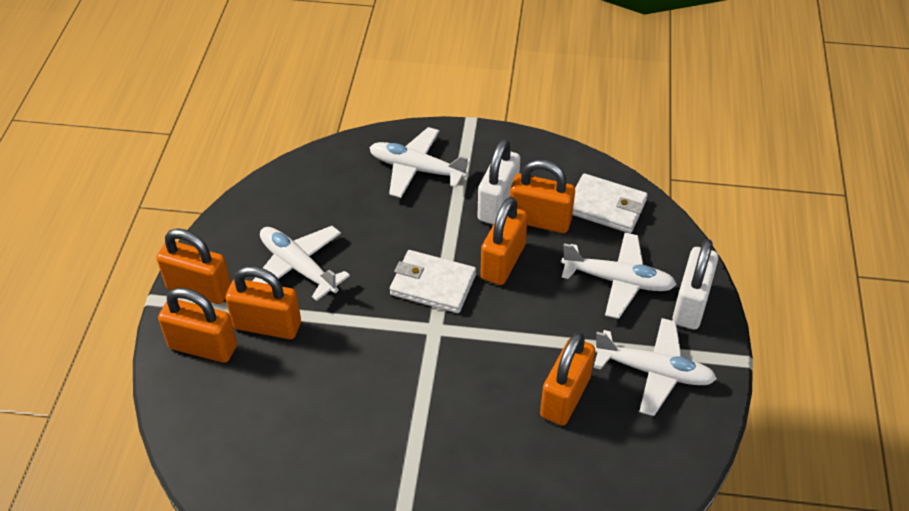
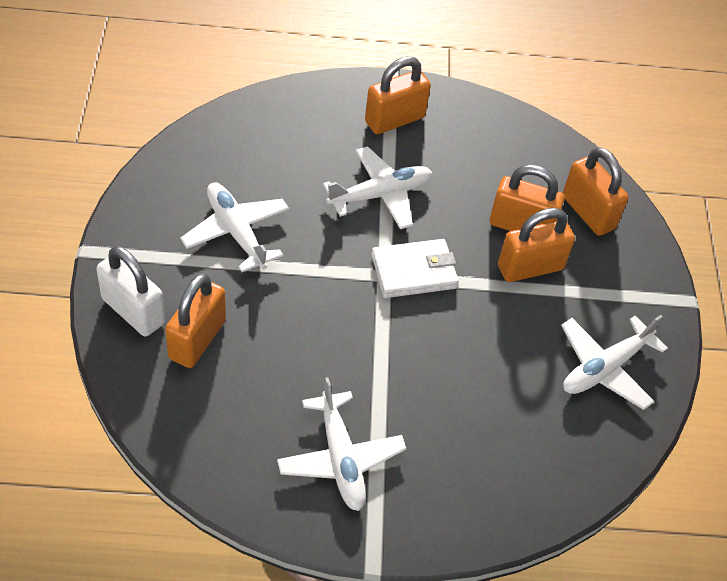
orange padlock: [156,228,231,304] [158,287,237,363] [225,266,301,339] [480,197,528,285] [510,160,575,233] [540,332,595,426] = 6 -> [165,273,226,368] [365,56,431,134] [490,165,565,231] [498,208,575,282] [563,147,628,236] = 5
white padlock: [477,139,520,225] [672,239,719,329] = 2 -> [96,246,165,337] = 1
white wallet: [390,250,476,313] [572,173,648,233] = 2 -> [371,239,459,298] = 1

